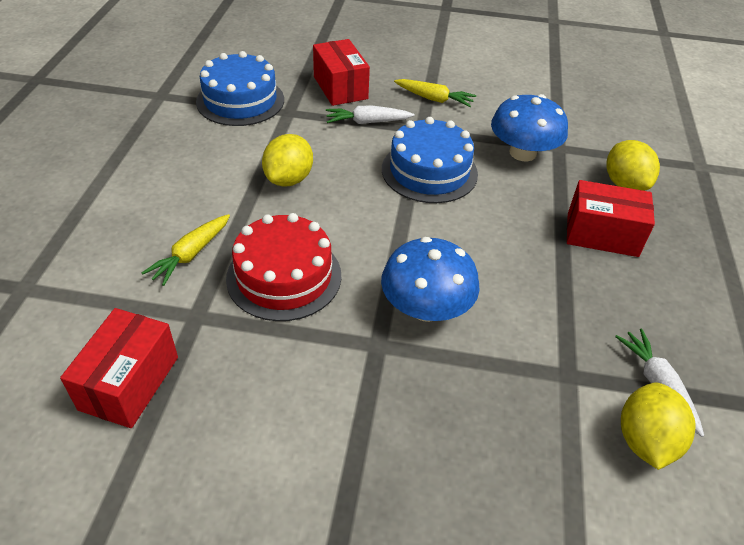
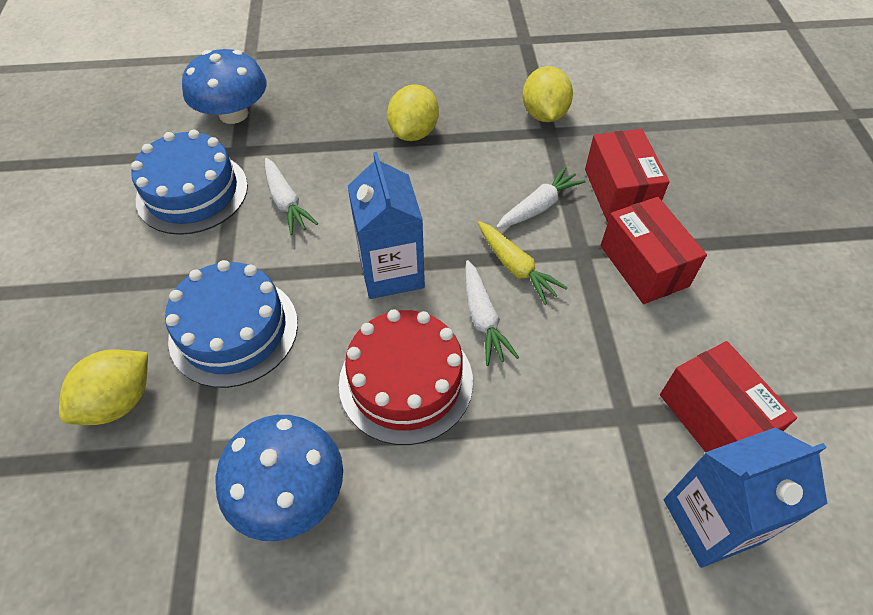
blue carton: none = 0 -> [348,152,425,299] [664,427,827,568] = 2
white carrot: [326,106,414,124] [615,329,704,437] = 2 -> [265,158,318,235] [465,260,519,366] [496,166,586,229] = 3
yellow carrot: [142,214,230,286] [394,79,476,107] = 2 -> [478,221,568,305] = 1

